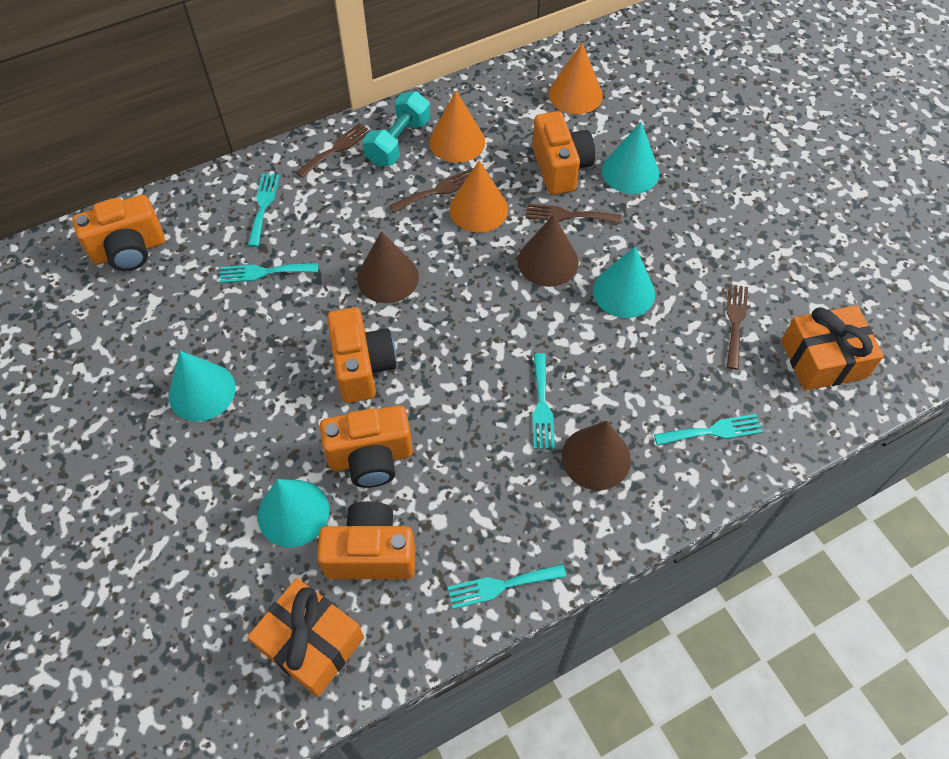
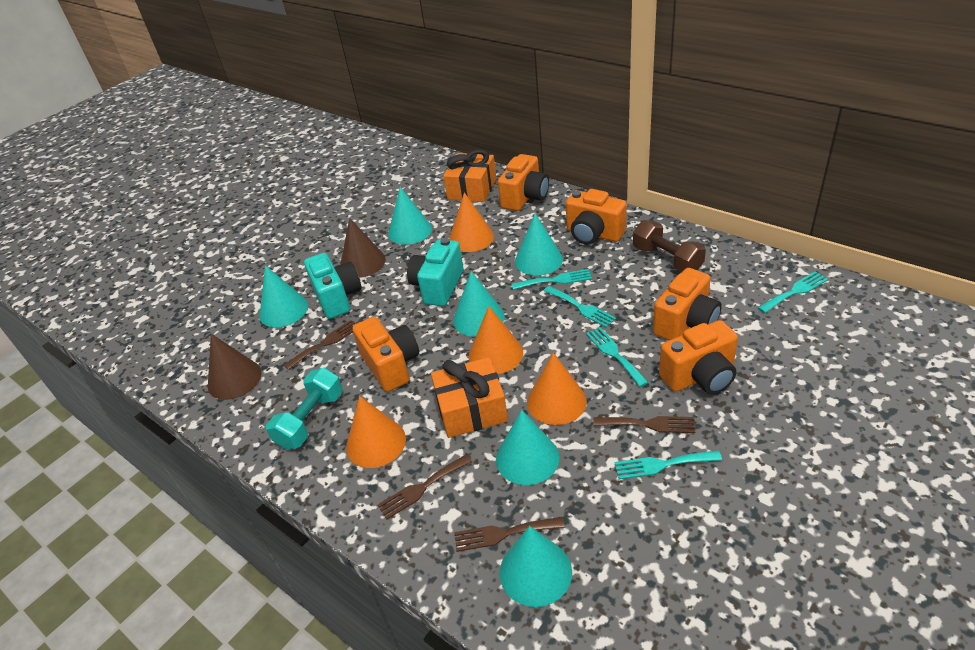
brown cone: [357,231,419,303] [518,215,579,287] [562,421,631,490] = 3 -> [208,334,262,400] [340,218,386,278] = 2
brown dumbbell: none = 0 -> [633,220,706,272] = 1
orange cone: [429,91,485,163] [449,160,508,233] [549,43,603,114] = 3 -> [346,396,406,468] [449,192,494,252] [469,306,523,374] [527,353,587,425] = 4
turquoise camera: none = 0 -> [304,253,362,319] [407,238,463,306] = 2
turquoise cone: [169,351,236,421] [257,479,329,547] [593,246,655,318] [602,122,659,194] = 4 -> [259,265,308,327] [388,187,432,245] [453,271,505,337] [496,410,559,485] [500,526,572,607] [515,213,563,276] = 6

